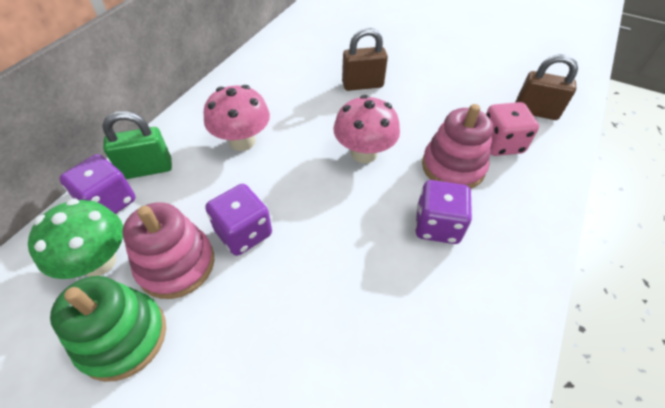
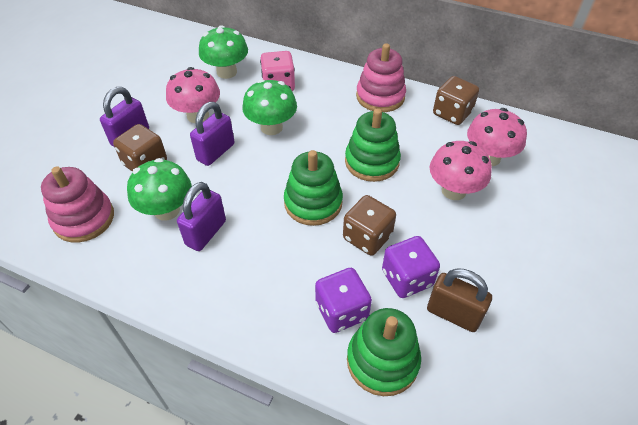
brown dice: none = 0 -> [113,124,167,172] [343,195,396,256] [433,76,479,125] = 3
brown padlock: [342,28,388,91] [516,55,578,120] = 2 -> [427,268,492,332] = 1
green mushroom: [28,199,123,279] = 1 -> [127,158,192,221] [199,25,248,79] [242,79,297,135] = 3
green padlock: [102,111,172,179] = 1 -> none = 0
green stacking toy: [50,276,166,382] = 1 -> [284,150,343,226] [345,108,401,182] [347,308,421,396] = 3
pink mushroom: [204,85,270,151] [333,95,400,163] = 2 -> [166,67,220,123] [429,141,492,200] [467,108,527,166] = 3
purple dice: [59,154,136,214] [205,184,272,256] [415,180,472,244] = 3 -> [315,268,372,333] [382,236,440,298] = 2
purple padlock: none = 0 -> [100,87,149,147] [177,182,226,251] [190,102,235,166] = 3

